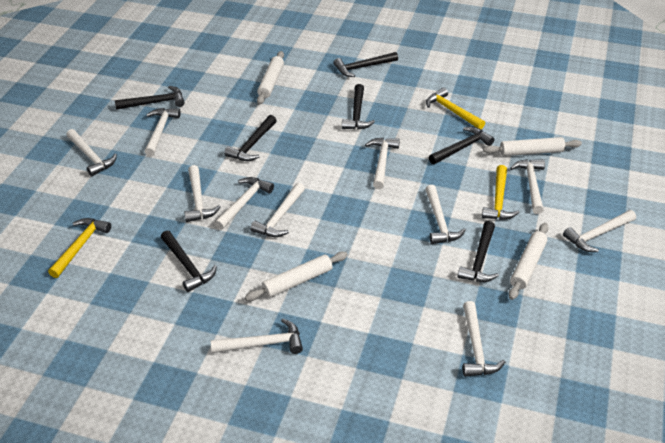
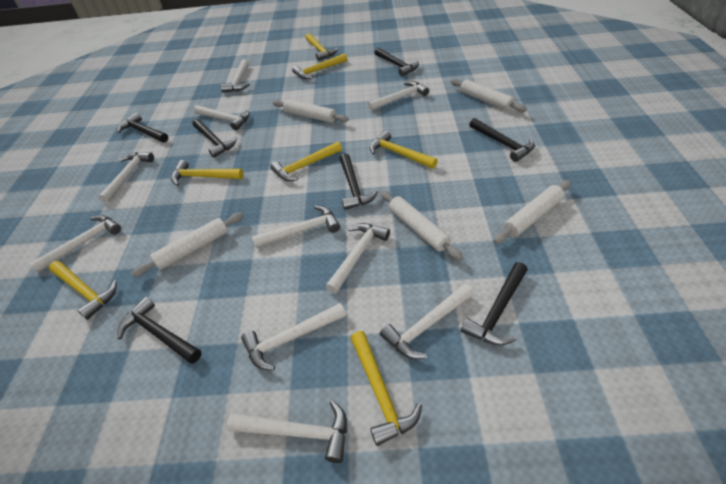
white hammer: [66,129,117,176] [145,108,181,156] [184,165,221,222] [211,319,303,354] [214,177,274,230] [250,183,305,237] [365,138,400,189] [425,185,466,244] [463,301,505,377] [510,159,545,214] [563,210,636,252] = 11 -> [30,215,121,273] [98,152,154,203] [194,105,250,130] [221,59,250,93] [227,400,347,463] [241,303,346,371] [252,205,340,248] [325,223,390,294] [368,81,429,111] [380,284,474,359] = 10
white rolling pin: [245,252,348,301] [257,51,284,105] [483,137,582,156] [508,223,549,300] = 4 -> [131,212,244,277] [273,99,349,123] [380,191,463,260] [450,78,527,112] [494,180,572,244] = 5
yellow hammer: [48,218,111,278] [426,88,485,129] [482,165,520,220] = 3 -> [49,261,117,320] [171,160,244,186] [270,142,342,181] [292,53,347,79] [305,33,338,61] [350,331,422,446] [370,131,438,169] = 7

